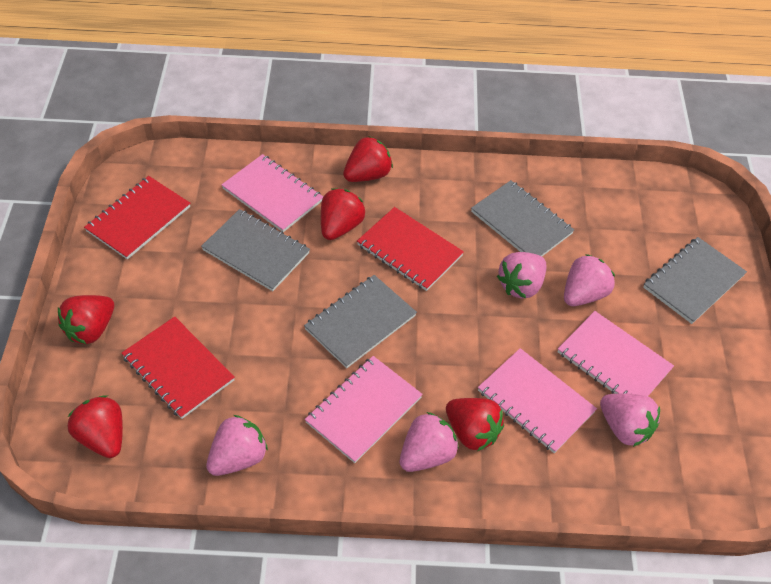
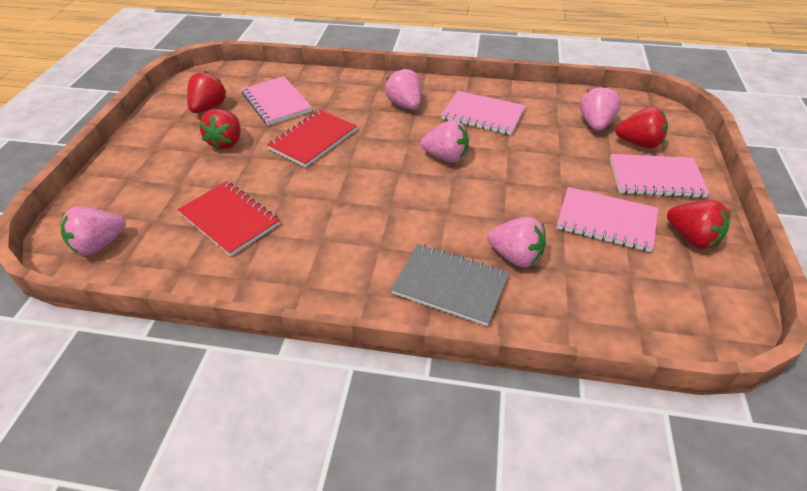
grey notebook: [201,209,310,291] [304,275,417,368] [471,180,574,257] [643,237,747,324] = 4 -> [391,244,509,326] = 1
red notebook: [84,176,190,260] [122,317,235,419] [357,207,464,291] = 3 -> [177,181,280,256] [267,110,357,167] = 2
red strawberry: [58,295,114,344] [68,395,123,458] [321,188,365,240] [343,136,393,182] [446,398,504,451] = 5 -> [187,71,227,113] [199,109,241,150] [616,107,668,149] [667,200,731,249] = 4

